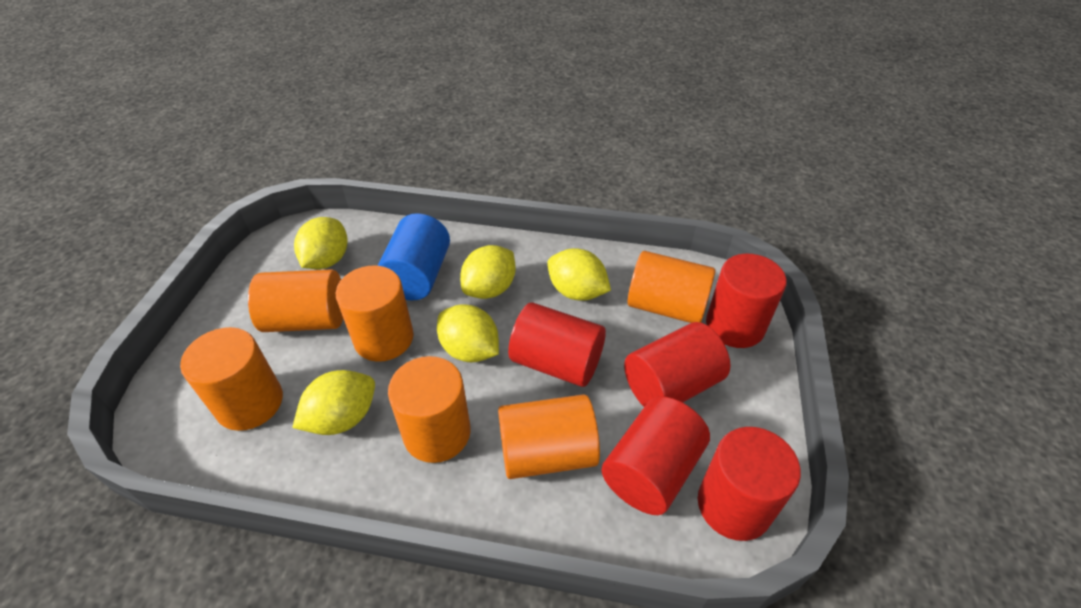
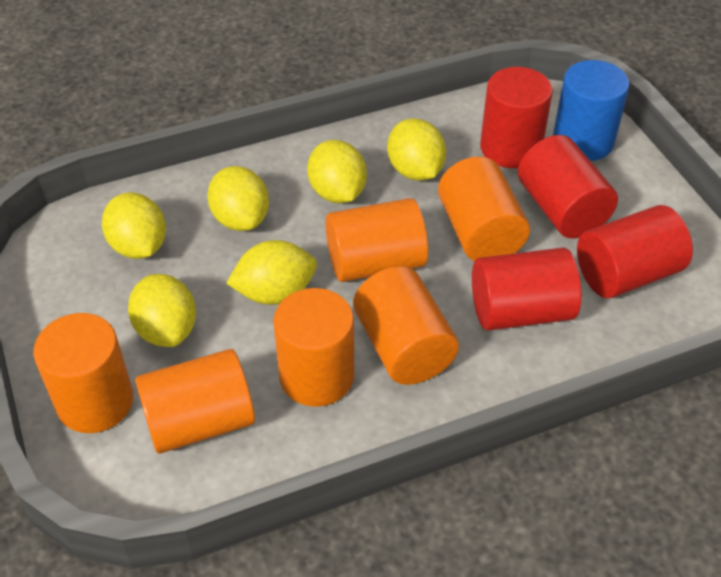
red cylinder: [508,302,606,387] [601,396,710,515] [624,322,731,407] [698,427,801,541] [706,254,787,348] = 5 -> [472,248,581,331] [480,67,553,168] [518,135,618,238] [577,205,693,298] = 4
yellow lemon: [292,370,375,435] [294,217,348,269] [437,305,499,362] [460,245,516,299] [547,248,611,301] = 5 -> [102,193,166,259] [128,274,196,347] [207,166,269,231] [226,240,317,305] [307,140,367,203] [387,118,446,181] = 6

